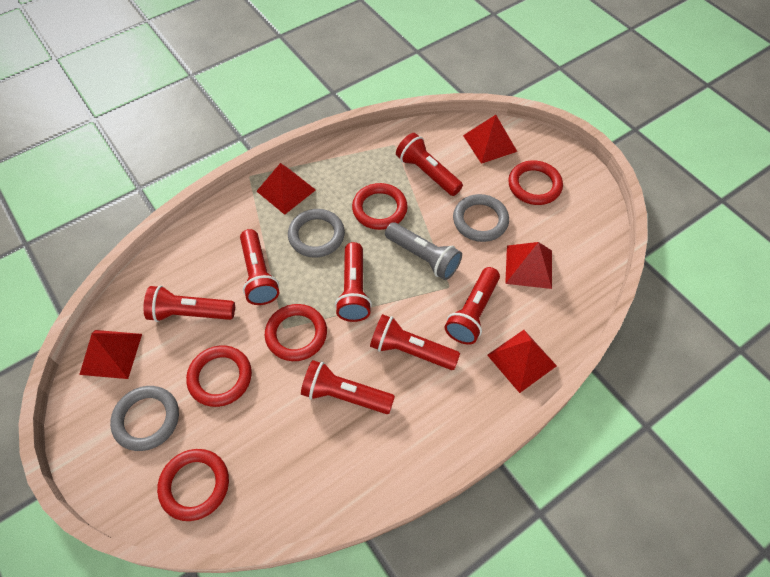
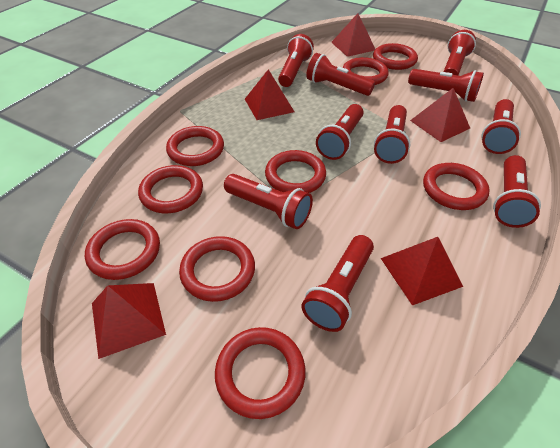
grey flashlight: [385,222,462,280] = 1 -> none = 0
grey ring: [110,386,179,451] [288,209,345,258] [453,194,509,242] = 3 -> none = 0
red flashlight: [144,285,235,322] [240,229,279,305] [301,360,395,414] [335,242,372,322] [370,314,460,370] [396,133,463,196] [445,267,500,345] = 7 -> [224,174,313,229] [278,34,314,87] [301,235,374,332] [306,53,375,96] [316,104,364,160] [374,105,411,164] [408,69,484,102] [444,30,476,75] [481,99,521,154] [493,155,541,228] = 10
red ring: [157,449,229,521] [186,345,252,407] [265,304,327,361] [352,183,408,230] [508,160,563,205] = 5 -> [85,219,160,280] [138,165,203,213] [166,126,224,166] [179,236,255,302] [215,327,305,419] [265,150,326,193] [342,57,389,85] [373,43,418,70] [423,163,490,210] = 9

